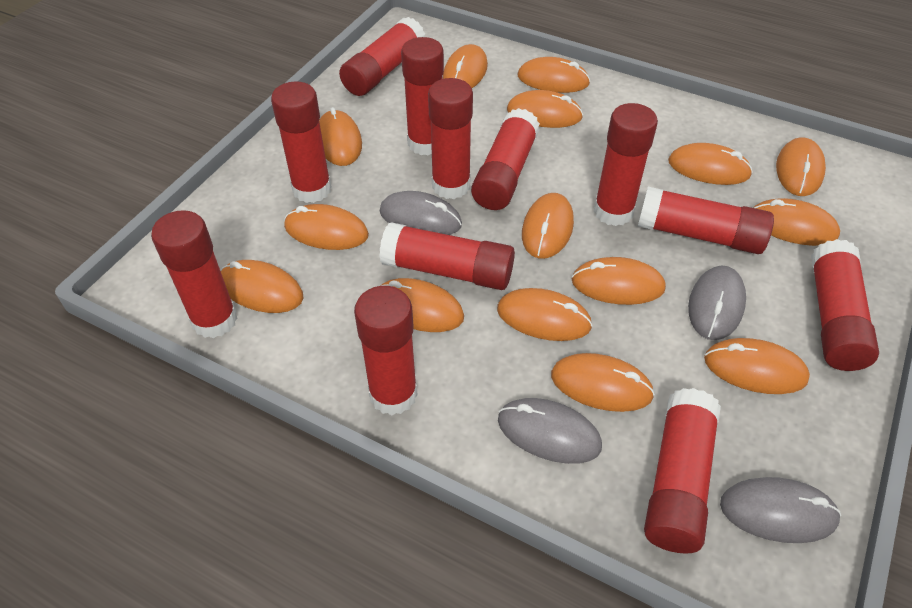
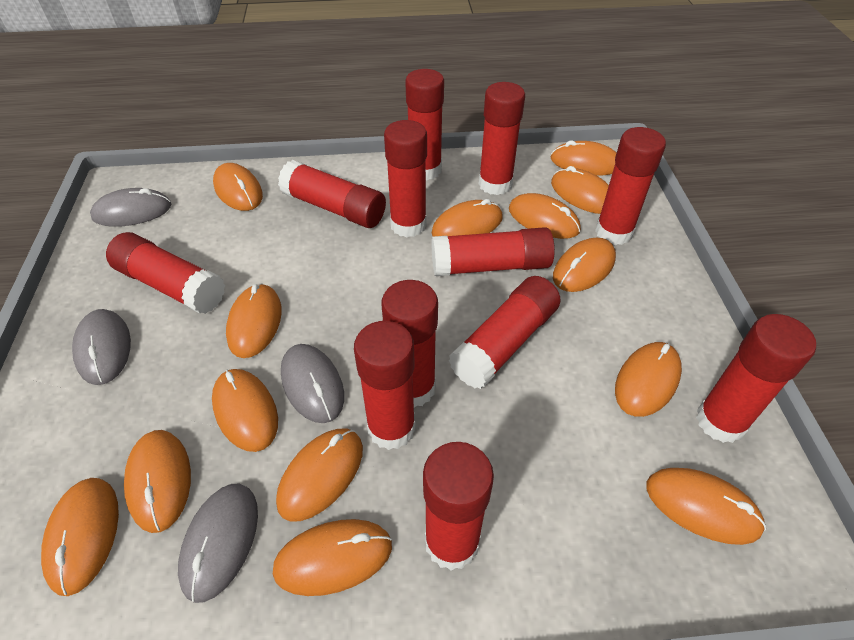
orange mouse: [221,260,304,313] [284,204,369,250] [319,107,362,166] [380,278,464,332] [443,44,488,88] [497,288,593,341] [507,90,583,128] [518,57,590,93] [522,193,574,259] [551,353,655,412] [572,257,666,305] [668,143,753,185] [704,338,810,394] [753,198,840,246] [776,137,826,196] = 15 -> [41,478,119,596] [124,430,191,533] [212,369,278,452] [213,163,263,211] [226,283,282,358] [273,519,392,596] [276,428,363,522] [432,199,503,236] [509,193,581,239] [551,140,616,176] [551,166,609,214] [553,238,616,292] [615,342,682,417] [646,468,766,545] = 14

